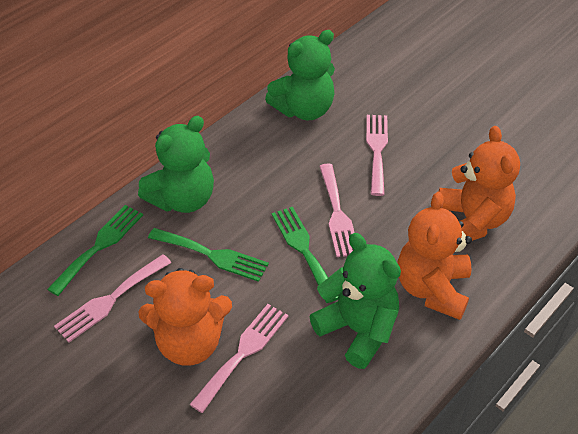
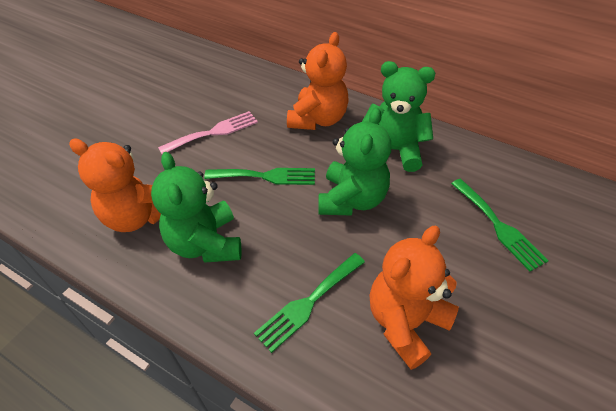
pink fork: [54,254,171,343] [189,304,288,413] [319,164,355,257] [366,115,388,196] = 4 -> [158,111,258,154] = 1

